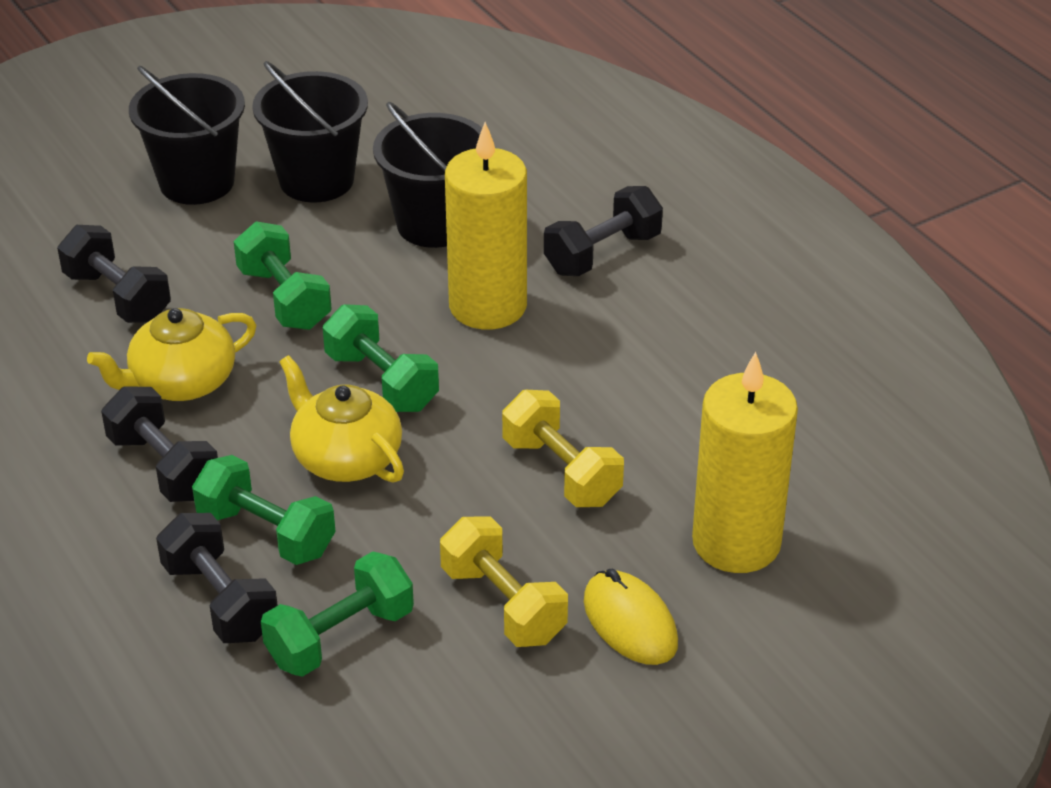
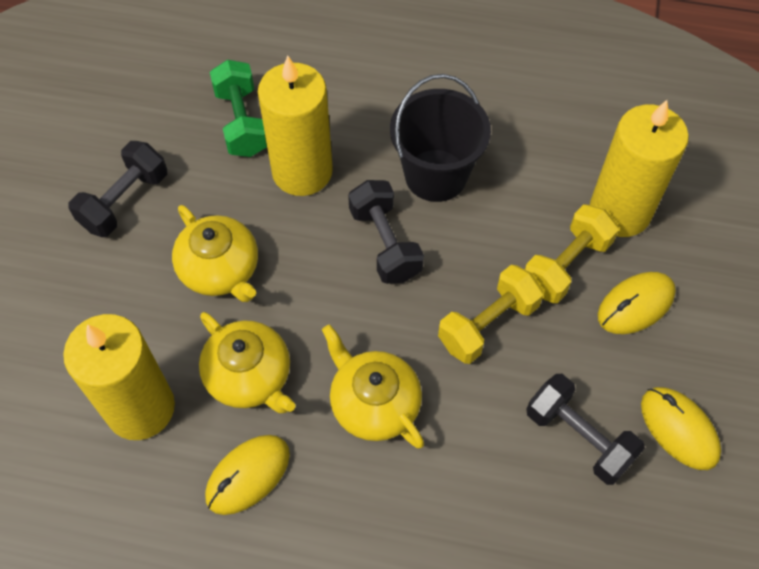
black bucket: [129,66,245,205] [252,61,368,202] [373,102,482,248] = 3 -> [390,74,491,202] = 1
black dumbbell: [57,225,171,323] [101,386,218,502] [156,513,278,643] [544,186,663,276] = 4 -> [69,141,167,237] [348,180,424,284] [526,374,645,485] = 3
green dumbbell: [192,455,336,565] [234,221,332,330] [261,551,414,677] [323,304,439,412] = 4 -> [210,60,267,157] = 1
yellow candle: [445,122,527,330] [692,352,798,573] = 2 -> [63,314,175,440] [258,55,333,196] [590,100,689,237] = 3
yellow mouse: [584,569,678,665] = 1 -> [205,435,290,515] [598,272,676,334] [641,387,721,470] = 3
yellow teapot: [87,308,256,401] [279,355,404,482] = 2 -> [172,205,258,302] [199,312,296,413] [322,324,424,449] = 3

